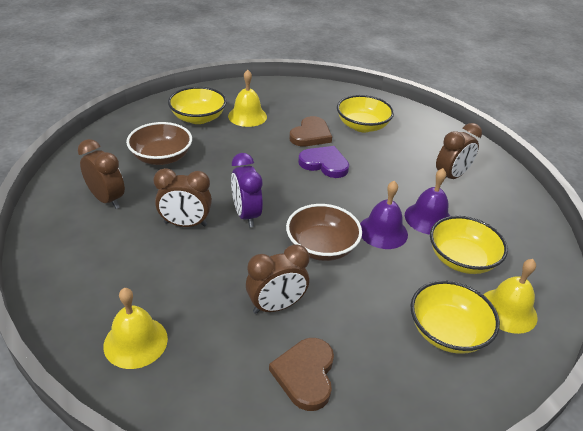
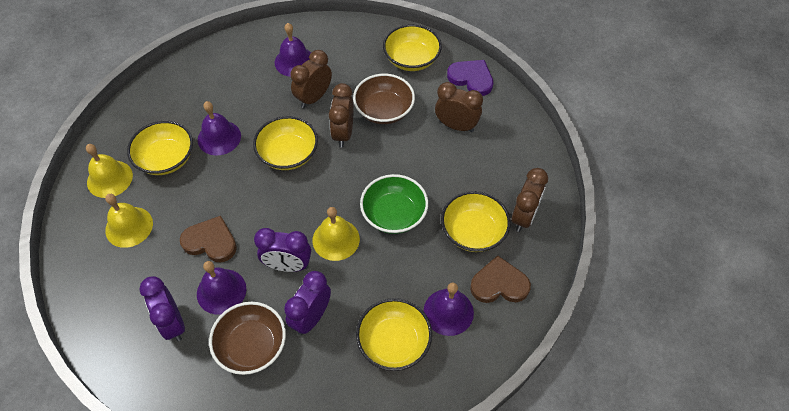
green bowl: none = 0 -> [360,174,428,234] = 1
purple bell: [360,181,408,249] [405,168,450,235] = 2 -> [197,261,246,315] [198,101,241,155] [275,23,311,77] [424,283,474,336] = 4
purple clock: [231,153,263,227] = 1 -> [139,276,185,341] [254,228,311,272] [284,271,331,335] = 3
yellow bowl: [168,87,227,124] [337,95,394,132] [411,281,500,354] [430,216,508,274] = 4 -> [127,121,193,175] [253,116,318,170] [356,298,432,371] [383,24,442,71] [441,191,511,252] = 5

